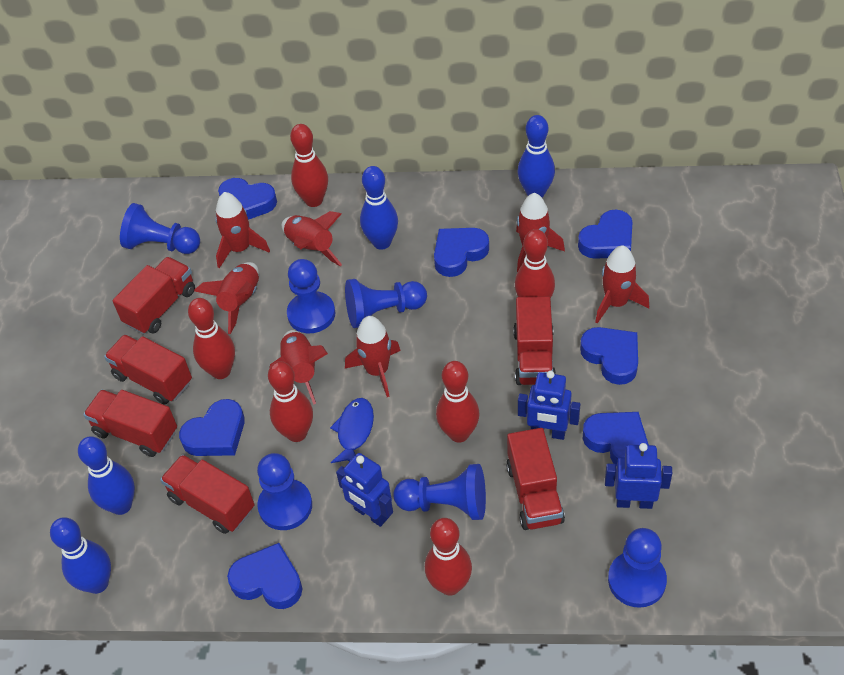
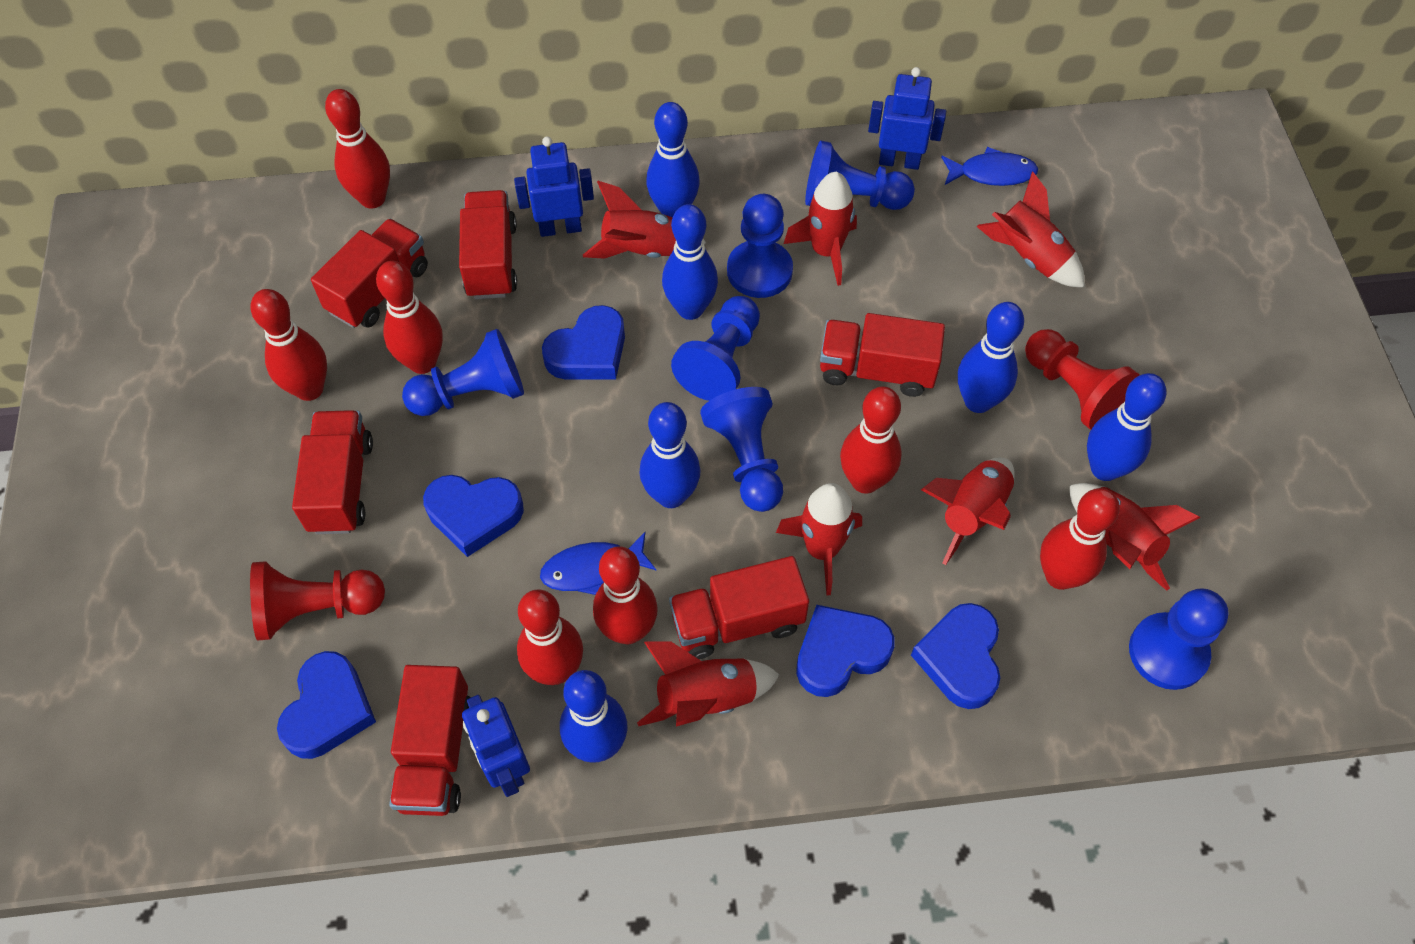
blue bowling pin: [50,517,111,594] [78,436,135,515] [360,166,398,250] [517,115,555,197] = 4 -> [560,670,628,763] [639,402,700,508] [646,102,700,217] [662,204,718,320] [958,302,1024,413] [1087,373,1166,481] = 6
blue fish: [330,398,374,463] = 1 -> [540,532,656,595] [941,147,1038,186] = 2
blue heart: [179,399,245,456] [218,178,277,220] [227,543,302,609] [434,228,489,277] [578,210,632,259] [580,327,638,385] [583,412,649,466] = 7 -> [277,651,376,759] [423,475,524,557] [542,305,625,380] [796,605,894,697] [911,603,1000,709] = 5
red bowling pin: [188,298,235,379] [268,361,313,442] [290,124,328,207] [425,518,472,596] [436,361,480,443] [515,229,555,299] = 6 -> [251,289,327,401] [325,89,390,208] [376,261,443,374] [517,589,583,685] [593,546,658,644] [840,386,902,494] [1040,488,1120,590] = 7
red pawn: none = 0 -> [250,561,385,641] [1025,329,1140,430] = 2

